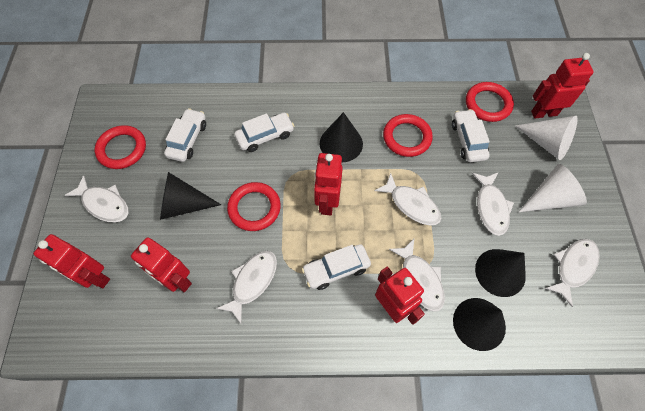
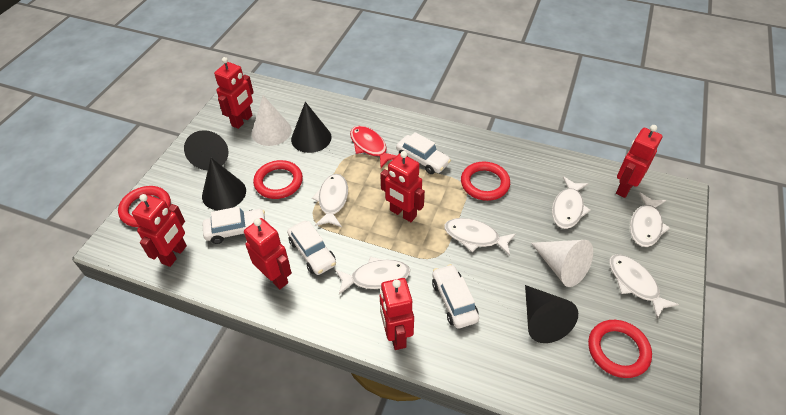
red fish: none = 0 -> [350,126,397,168] = 1
red robot: [33,234,110,289] [131,237,192,292] [314,153,343,216] [375,267,425,325] [531,53,594,118] = 5 -> [132,194,187,267] [214,57,254,129] [244,218,292,289] [380,151,425,222] [380,278,414,350] [616,125,662,198] = 6

